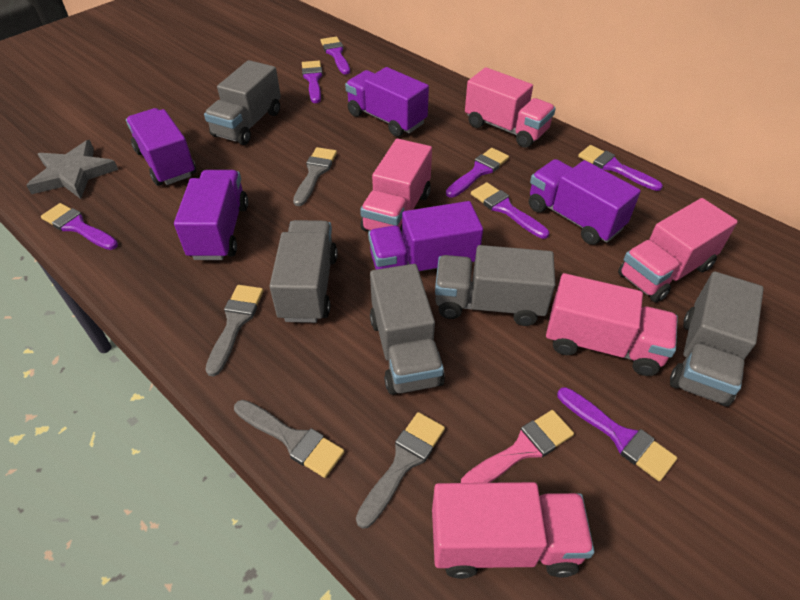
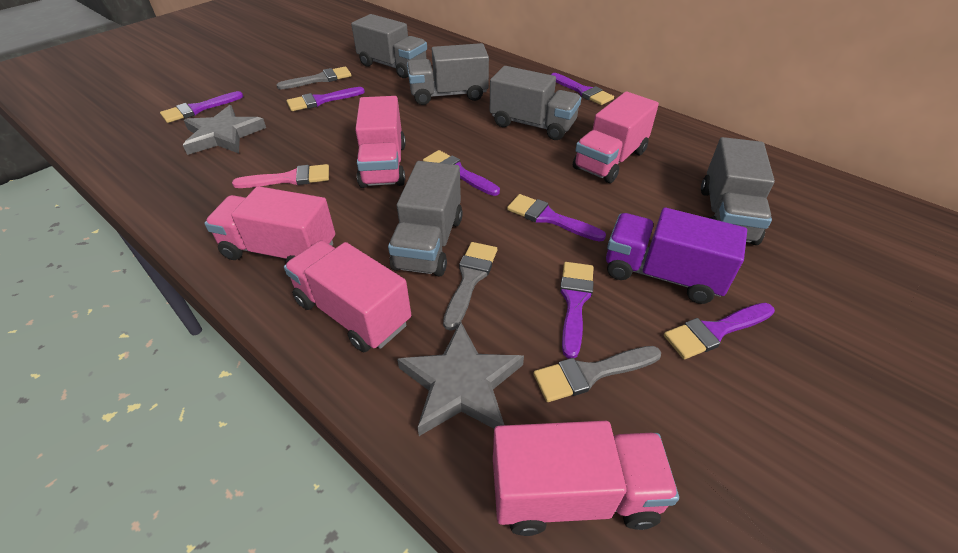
grey brush: [205,285,264,377] [234,400,345,478] [293,147,337,206] [356,412,445,529] = 4 -> [277,66,351,90] [443,242,497,331] [533,346,661,402] = 3
grey star: [26,140,118,199] = 1 -> [183,105,266,155] [397,321,524,436] = 2
purple truck: [126,108,196,186] [174,170,248,260] [345,67,429,137] [368,201,483,272] [529,159,641,245] = 5 -> [606,208,747,304] = 1

